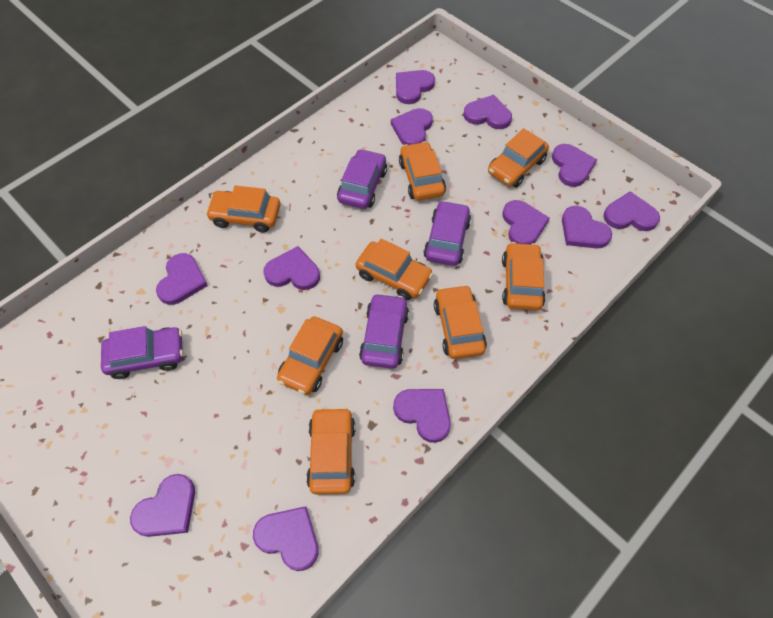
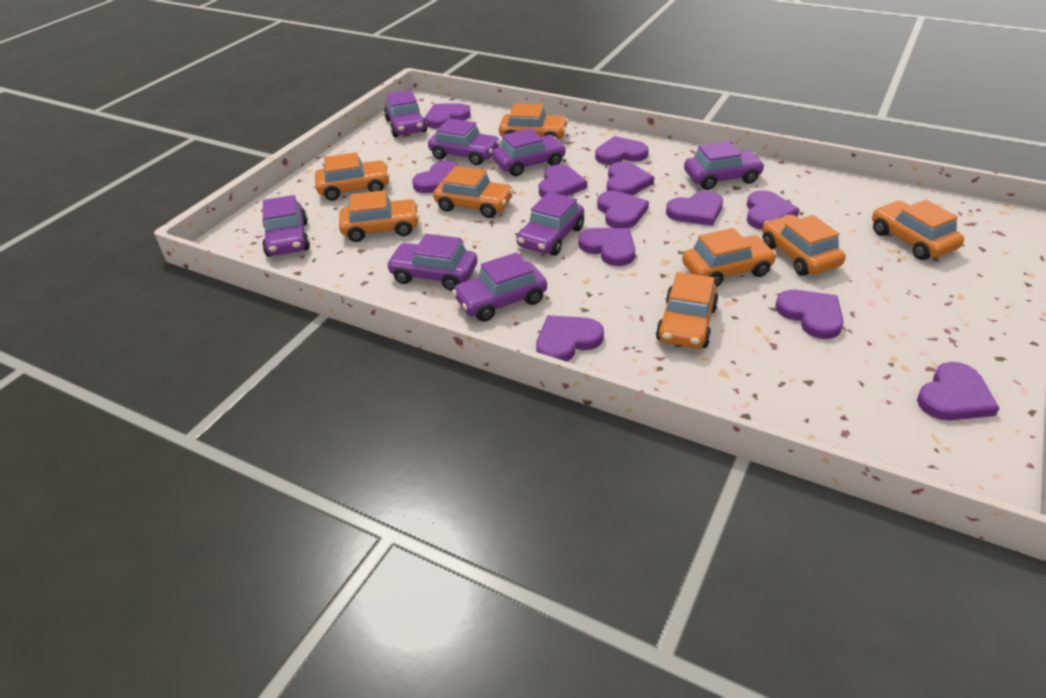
purple car: [101,326,183,379] [337,149,387,209] [359,293,409,369] [423,200,471,266] = 4 -> [262,195,310,257] [384,90,427,137] [386,234,477,291] [428,119,500,165] [452,252,547,322] [492,128,566,176] [516,192,584,256] [684,141,765,190] = 8

